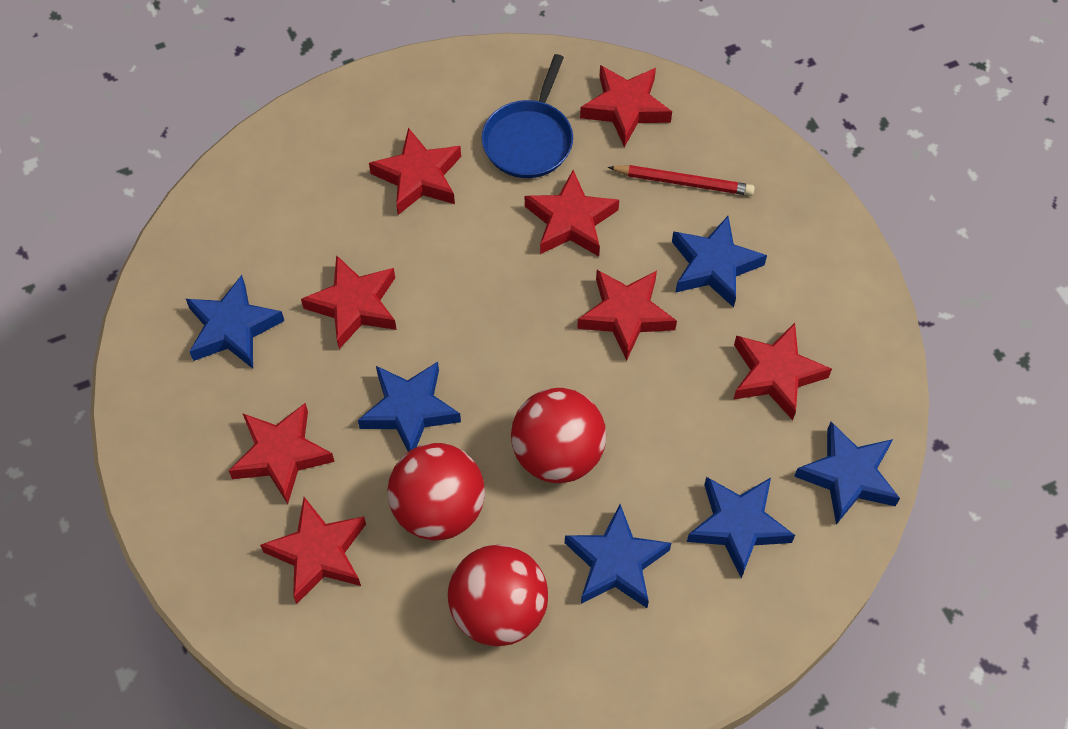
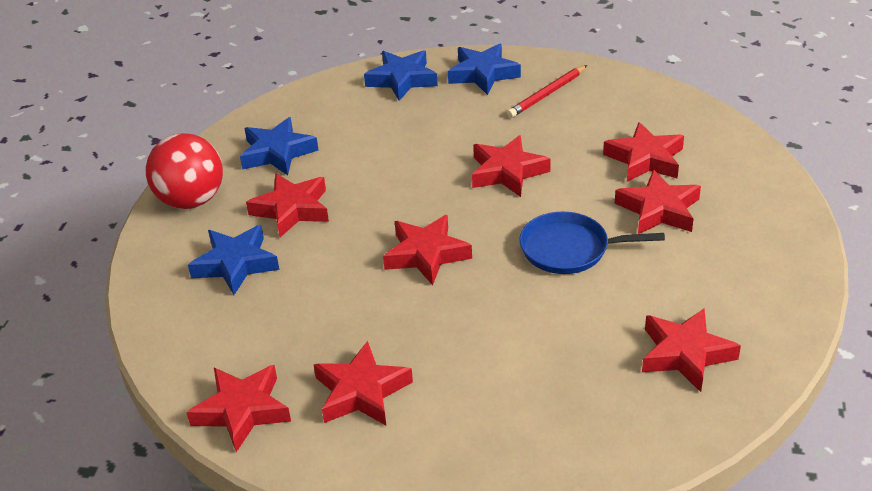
blue star: [186,275,284,369] [358,362,461,452] [565,504,671,608] [672,216,767,308] [687,477,795,578] [794,422,900,525] = 6 -> [188,225,279,295] [240,117,319,176] [364,50,438,101] [448,44,521,95] = 4
red ball: [388,443,485,540] [448,545,548,646] [511,388,606,483] = 3 -> [146,133,223,209] = 1

